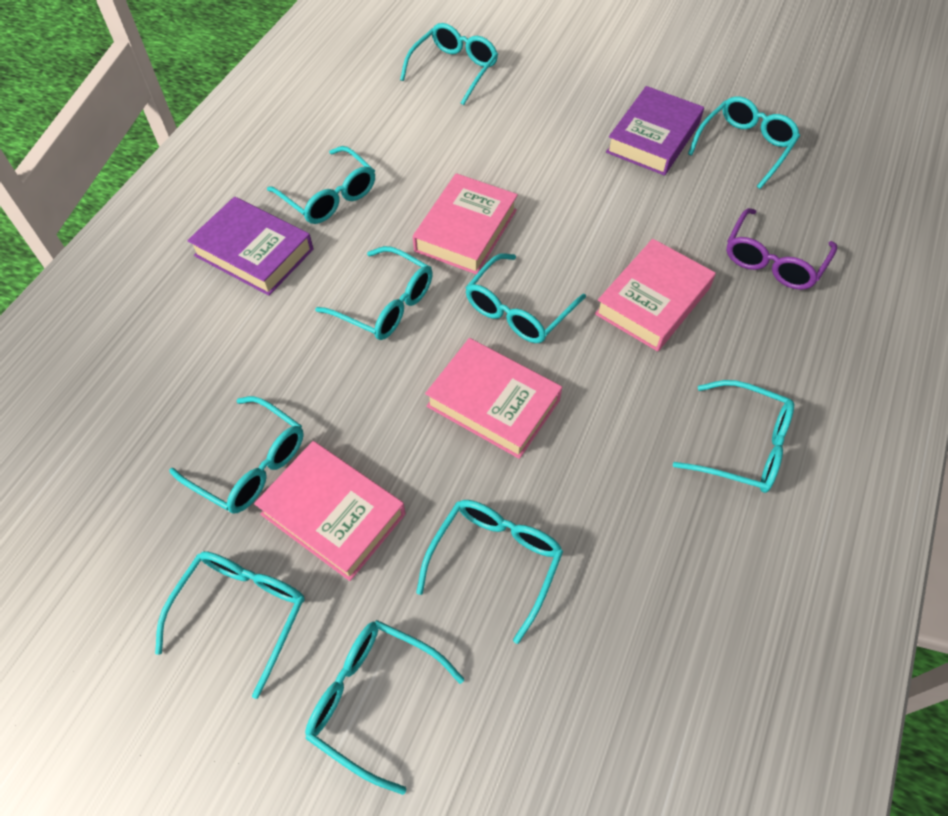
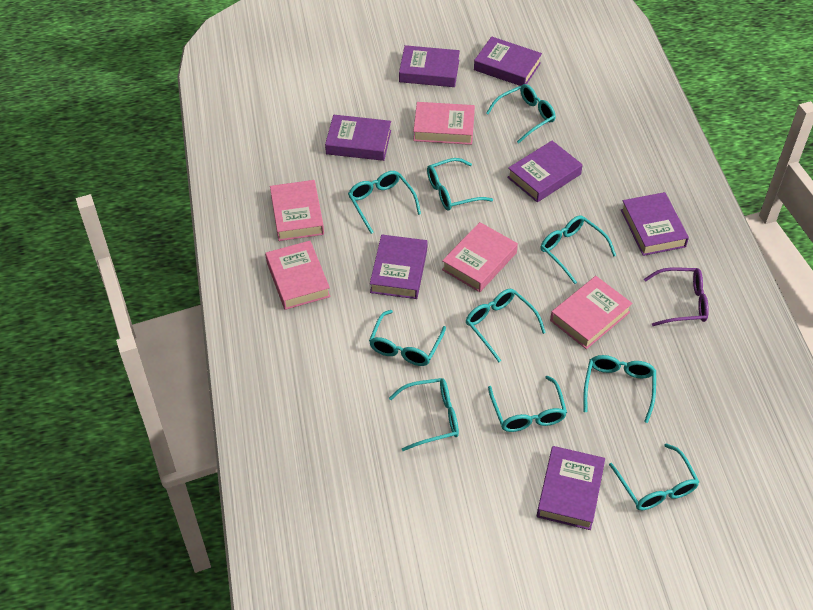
pink book: [254,441,406,581] [413,173,518,274] [425,338,562,459] [595,239,716,351] = 4 -> [265,241,331,310] [270,180,324,241] [413,102,475,145] [442,222,518,292] [550,276,633,349] = 5
purple book: [187,197,313,296] [606,86,704,176] = 2 -> [325,115,391,161] [370,235,427,299] [399,45,460,87] [474,36,542,86] [507,141,583,202] [537,446,605,530] [621,192,689,256] = 7

